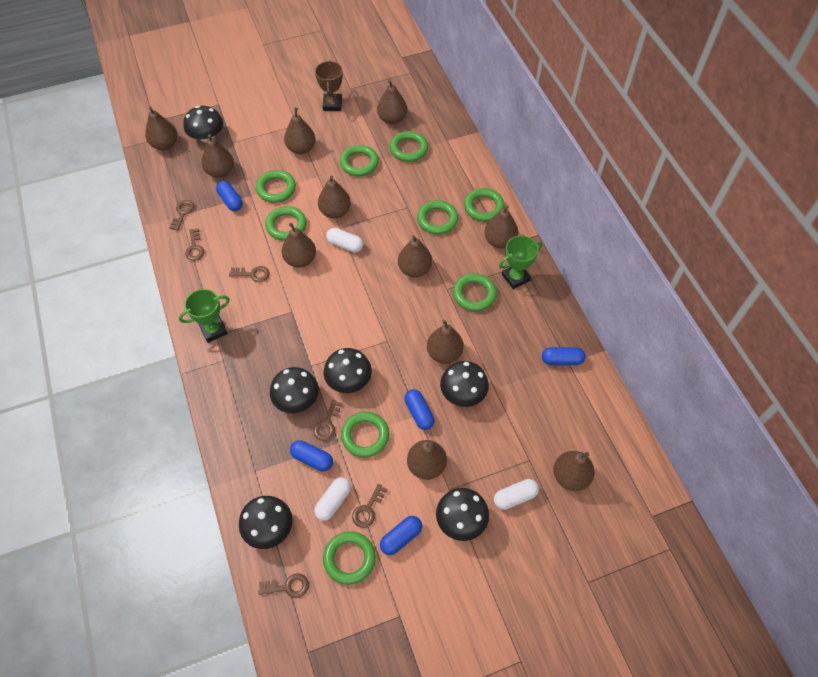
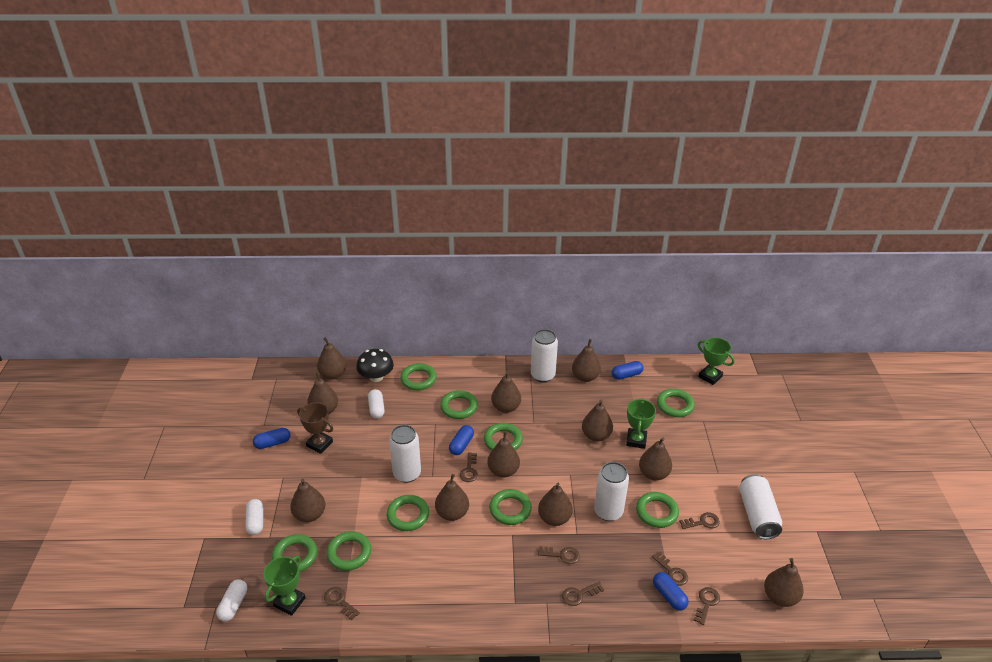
black mushroom: [183,106,223,143] [239,496,292,549] [270,367,319,413] [324,348,372,393] [436,488,489,541] [440,361,489,407] = 6 -> [357,349,394,382] = 1
blue capsule: [216,181,243,211] [290,440,333,471] [380,516,422,555] [404,389,435,430] [542,347,586,365] = 5 -> [253,428,291,449] [449,425,474,455] [612,361,643,380] [653,572,689,611] = 4
brown key: [169,200,194,231] [185,228,204,261] [229,266,270,282] [258,573,309,598] [313,400,342,441] [352,484,388,528] = 6 -> [324,587,360,620] [460,452,478,482] [538,546,580,564] [562,582,604,606] [652,551,688,586] [679,512,720,529] [693,587,720,625] = 7
green trophy: [179,289,230,343] [499,235,542,289] = 2 -> [263,556,306,616] [626,398,656,449] [698,337,735,385] = 3
white can: none = 0 -> [389,425,421,483] [531,329,558,382] [594,462,629,521] [739,474,782,539] = 4

